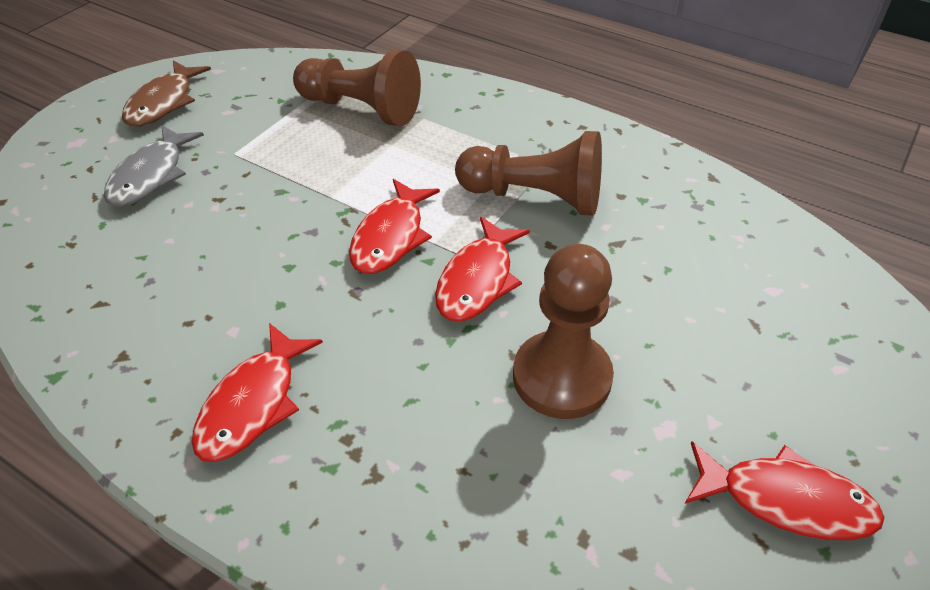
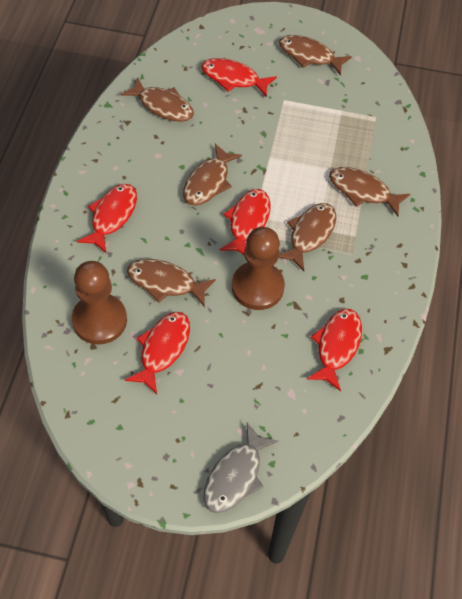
brown fish: [122,61,211,127] = 1 -> [121,78,194,122] [127,259,216,307] [183,144,242,206] [279,35,352,76] [279,203,336,271] [329,167,410,216] = 6
brown pawn: [293,50,421,126] [455,131,602,216] [513,244,614,419] = 3 -> [72,261,127,345] [232,227,285,310] = 2
red fish: [192,323,323,462] [349,179,440,274] [435,217,530,322] [685,442,884,540] = 4 -> [77,184,137,254] [125,312,190,394] [201,58,277,97] [219,189,271,255] [307,309,362,391] = 5

